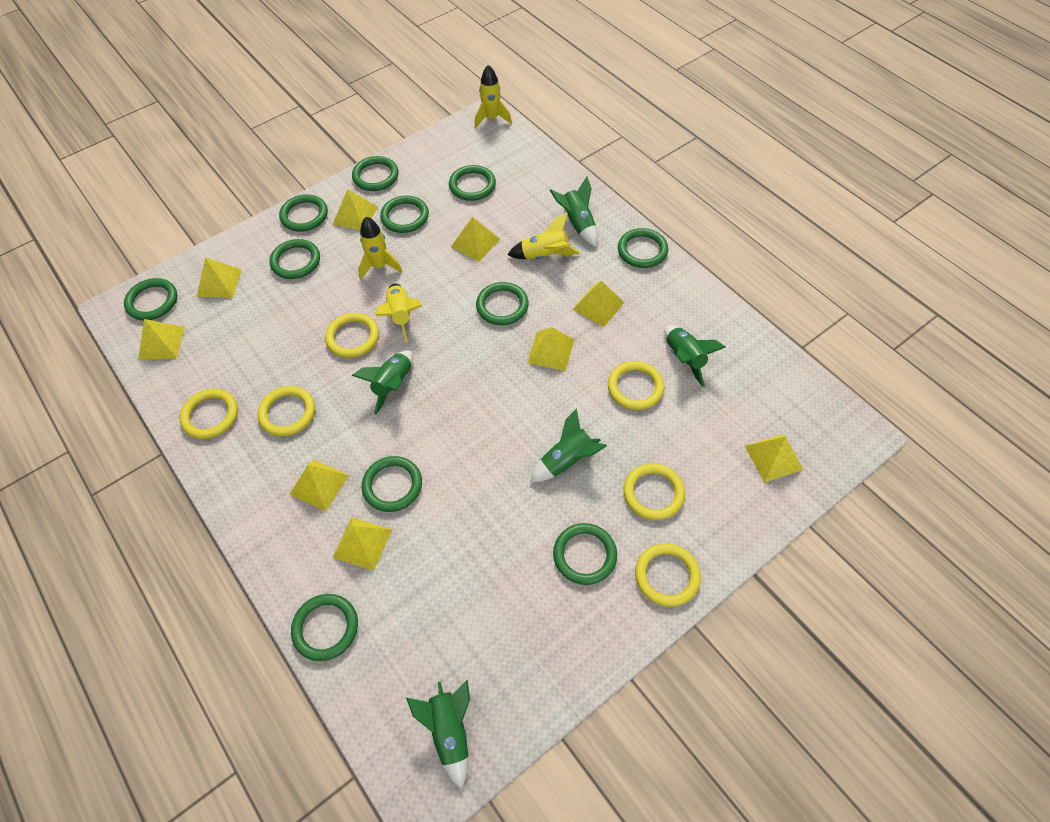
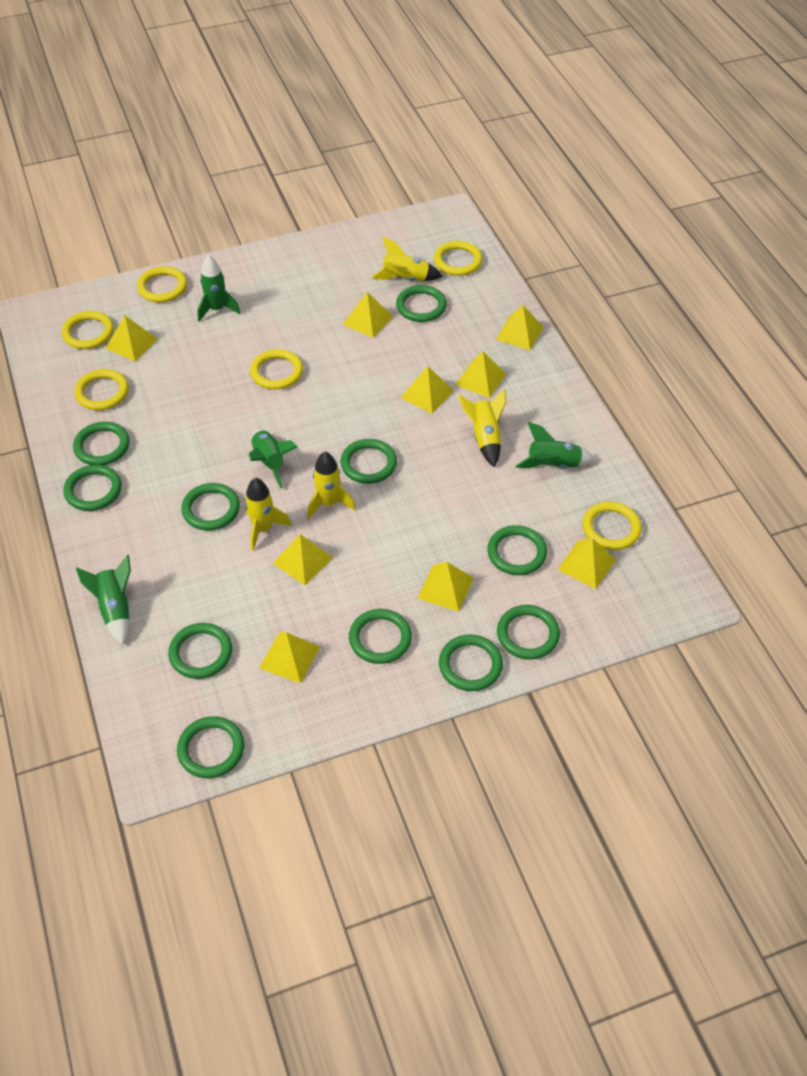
green rocket: [352,350,413,414] [406,680,470,789] [530,408,607,482] [550,177,598,247] [665,325,726,387] = 5 -> [76,555,131,645] [197,255,240,321] [249,429,298,488] [516,422,596,468] = 4

